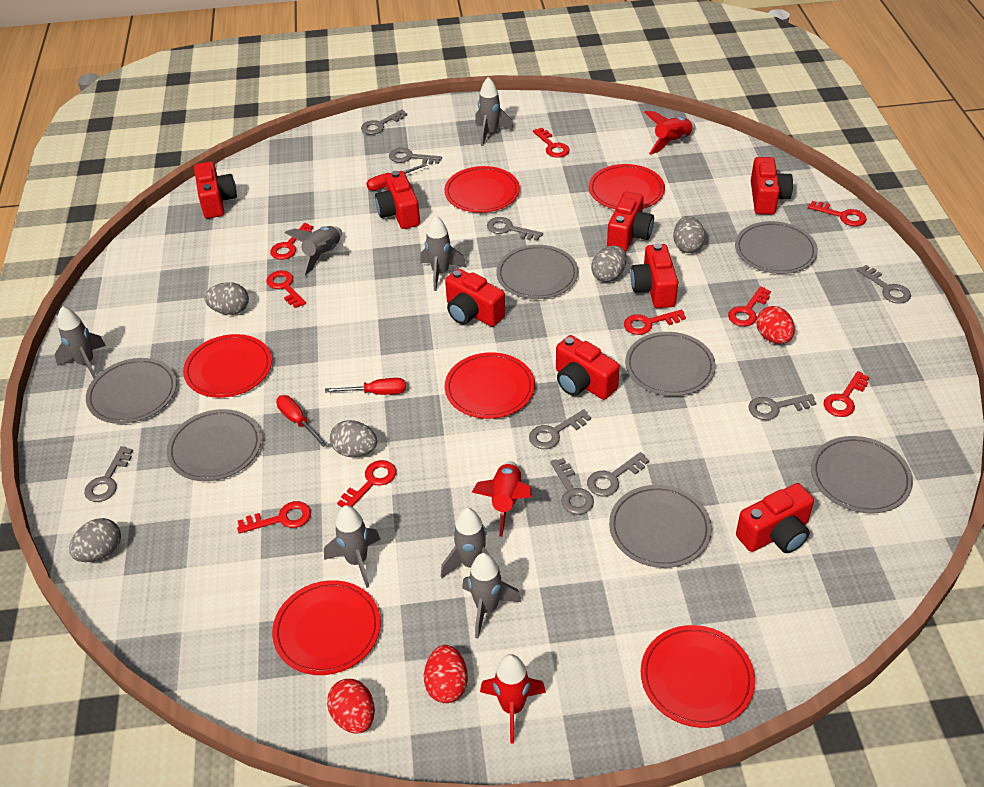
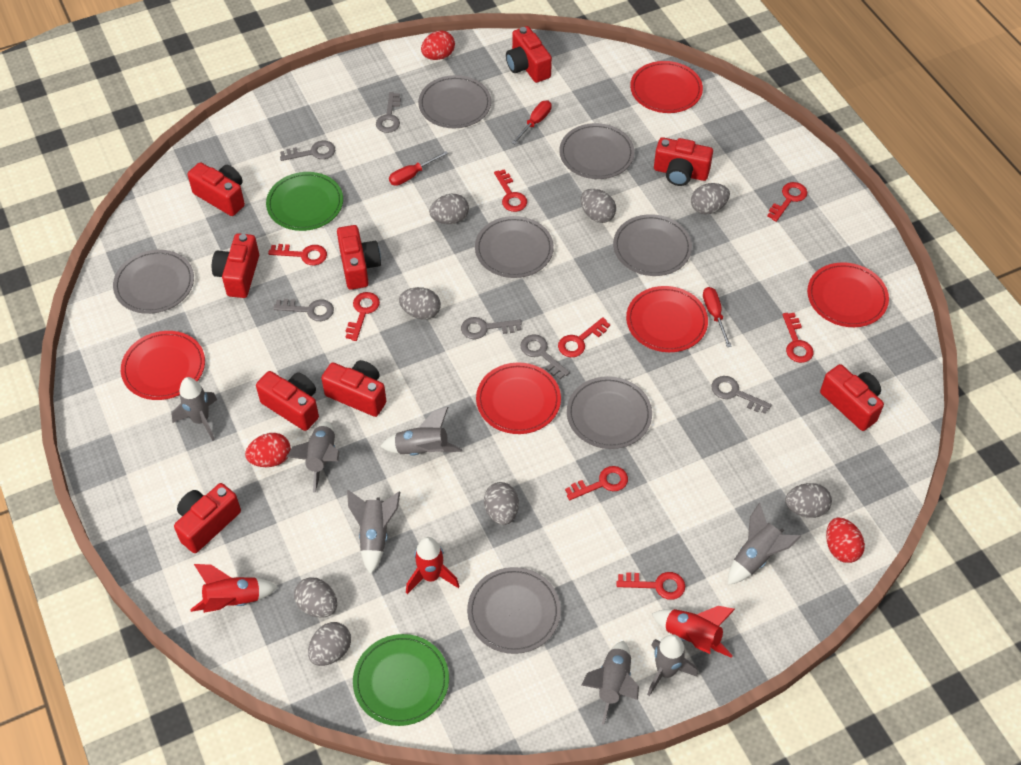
green plate: none = 0 -> [266,172,343,231] [353,634,449,726] = 2
grey egg: [69,518,121,562] [204,282,249,315] [330,420,377,457] [591,246,626,282] [673,216,705,253] = 5 -> [294,577,337,617] [308,622,351,666] [399,287,441,320] [429,194,469,224] [484,482,519,525] [581,189,616,223] [691,183,730,215] [785,483,832,518] = 8
grey key: [84,446,133,502] [361,109,407,135] [389,148,442,164] [487,217,543,241] [529,409,591,449] [550,458,594,515] [587,452,649,497] [748,394,816,420] [857,265,911,304] = 9 -> [273,299,334,321] [280,141,335,161] [376,92,401,133] [461,317,522,339] [520,334,570,379] [711,376,772,414] = 6
red camera: [194,162,237,219] [375,171,420,229] [445,269,505,327] [556,335,620,400] [607,192,654,252] [631,243,678,308] [736,483,814,553] [751,157,793,215] = 8 -> [174,483,241,553] [187,162,245,216] [212,233,259,298] [256,371,319,431] [321,360,386,417] [337,225,381,290] [506,26,552,83] [654,137,713,186] [820,364,884,431] = 9
red key: [237,501,311,533] [266,270,306,308] [270,223,313,260] [337,460,396,507] [533,128,570,158] [624,309,686,335] [728,286,771,326] [808,201,867,226] [824,371,869,417] = 9 -> [268,244,327,266] [346,292,380,341] [494,169,527,212] [558,317,610,357] [565,466,628,500] [616,572,685,600] [767,182,807,222] [782,313,814,363] = 8
red plate: [183,334,272,398] [272,580,381,675] [444,166,520,213] [445,352,535,419] [589,164,665,209] [641,625,755,728] = 6 -> [121,331,205,400] [476,363,561,434] [626,286,708,352] [630,61,703,113] [807,262,889,327] = 5

